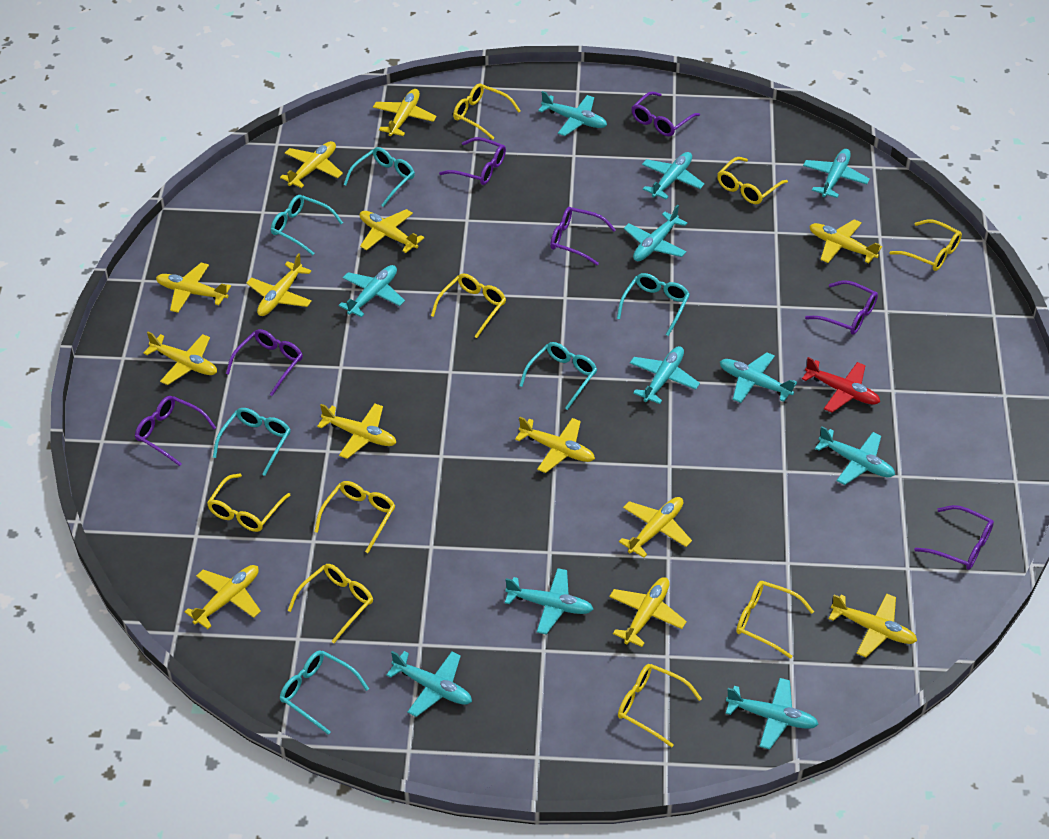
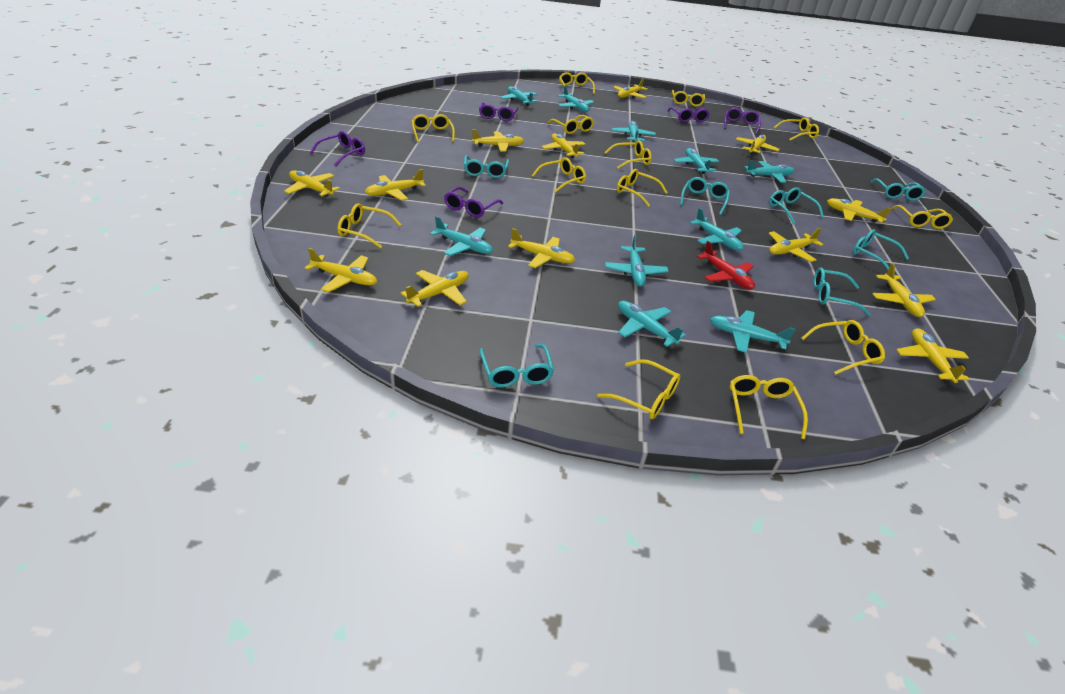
purple glasses: [135,396,216,466] [226,329,303,396] [439,137,506,185] [550,207,616,265] [631,92,700,136] [805,280,878,334] [914,505,994,570] = 7 -> [310,131,365,166] [444,187,503,218] [479,102,518,121] [668,107,710,122] [724,108,761,135] = 5
turquoise glasses: [213,408,290,476] [271,195,343,255] [280,651,369,735] [343,147,415,207] [519,342,597,410] [617,273,690,336] = 6 -> [464,155,509,178] [479,344,554,387] [680,177,730,215] [769,187,824,224] [814,268,870,316] [853,229,909,270] [871,178,926,201] = 7
turquoise plane: [339,265,405,317] [386,651,472,717] [505,568,593,634] [538,91,607,136] [624,205,687,261] [630,346,700,404] [642,152,704,199] [720,352,797,403] [725,678,819,750] [803,149,870,198] [815,427,895,485] = 11 -> [430,216,493,256] [500,86,538,106] [558,86,594,112] [605,235,669,287] [612,121,656,142] [618,301,686,347] [674,148,719,174] [690,208,744,251] [710,310,796,353] [744,161,794,183] = 10
yellow glasses: [207,474,290,532] [287,564,373,643] [314,481,395,553] [431,273,506,338] [453,83,520,140] [618,664,702,747] [717,157,788,204] [736,581,814,659] [889,219,962,271] = 9 -> [337,203,401,249] [412,114,455,142] [532,157,586,193] [548,115,594,134] [559,72,595,94] [597,359,681,419] [604,140,651,169] [617,169,668,207] [672,90,705,106] [730,375,808,439] [774,117,819,141] [801,320,885,375] [892,205,953,229] = 13

